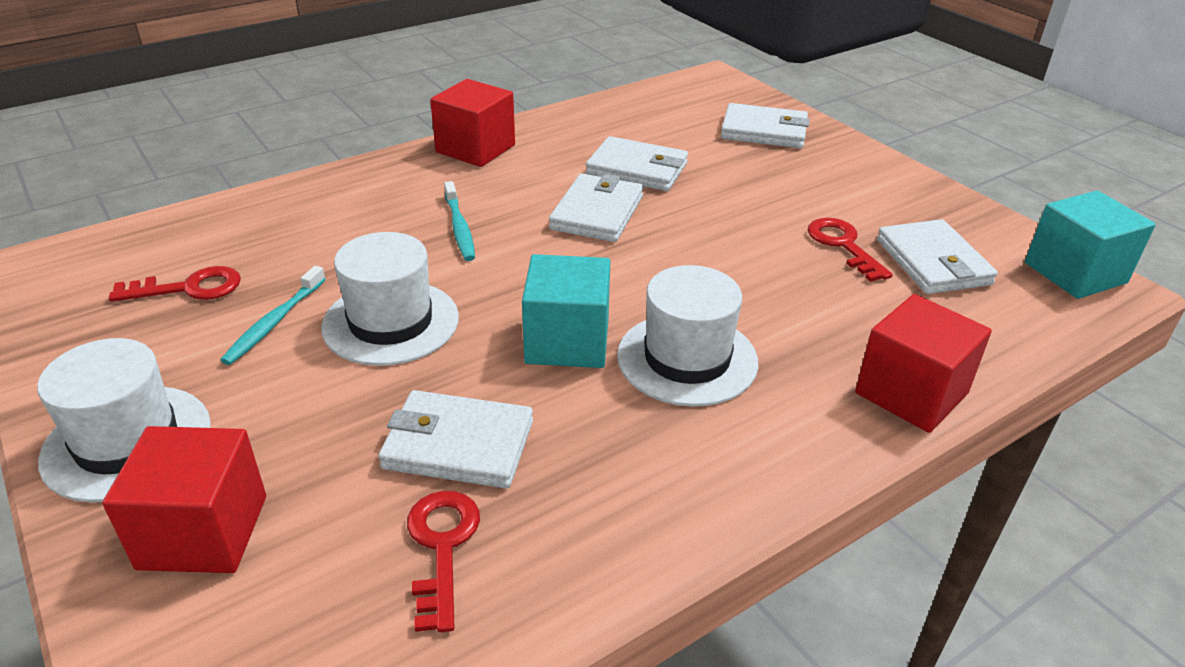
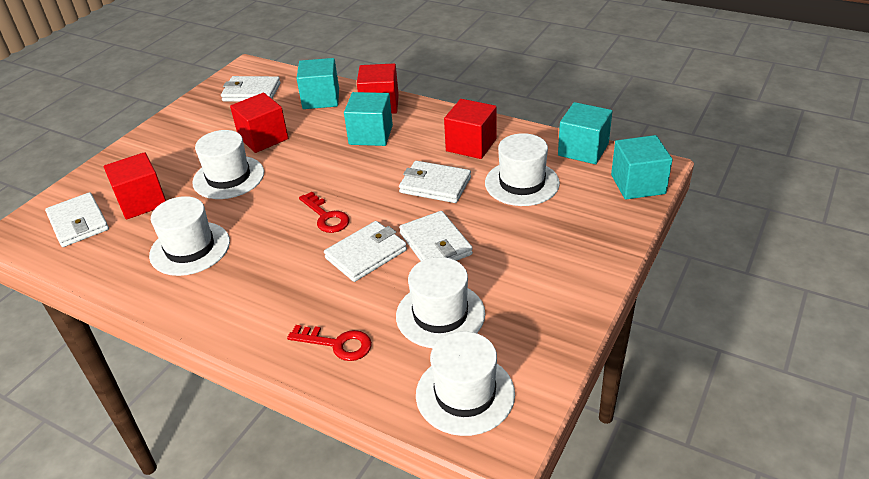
red cube: [102,426,266,573] [430,79,515,167] [855,294,992,433] = 3 -> [104,152,166,220] [230,93,288,153] [357,63,399,114] [444,99,497,159] = 4
red key: [109,266,241,302] [407,491,480,633] [808,218,893,282] = 3 -> [287,325,372,361] [299,192,349,233] = 2
turquoise cube: [522,254,610,368] [1025,191,1156,299] = 2 -> [296,58,339,109] [344,92,393,146] [558,102,612,164] [611,135,673,199] = 4
turquoise toothbrush: [220,266,326,365] [444,181,475,261] = 2 -> none = 0
white hat: [37,338,211,503] [321,232,459,366] [617,265,758,407] = 3 -> [149,196,230,276] [192,130,264,199] [396,257,485,348] [416,331,515,436] [485,133,560,206] = 5

